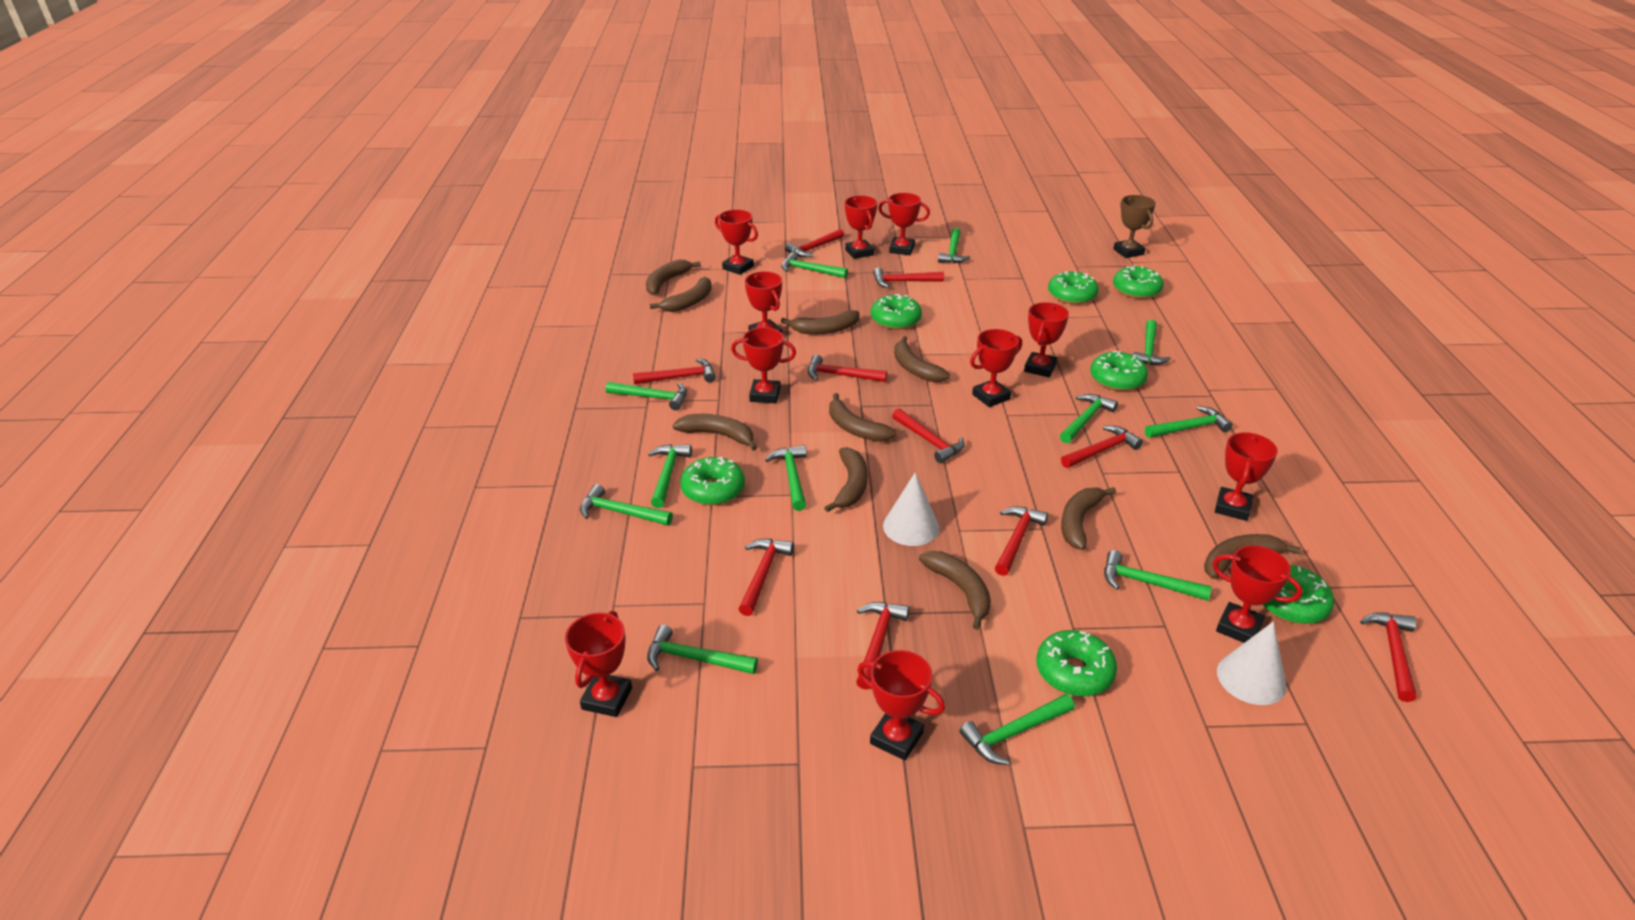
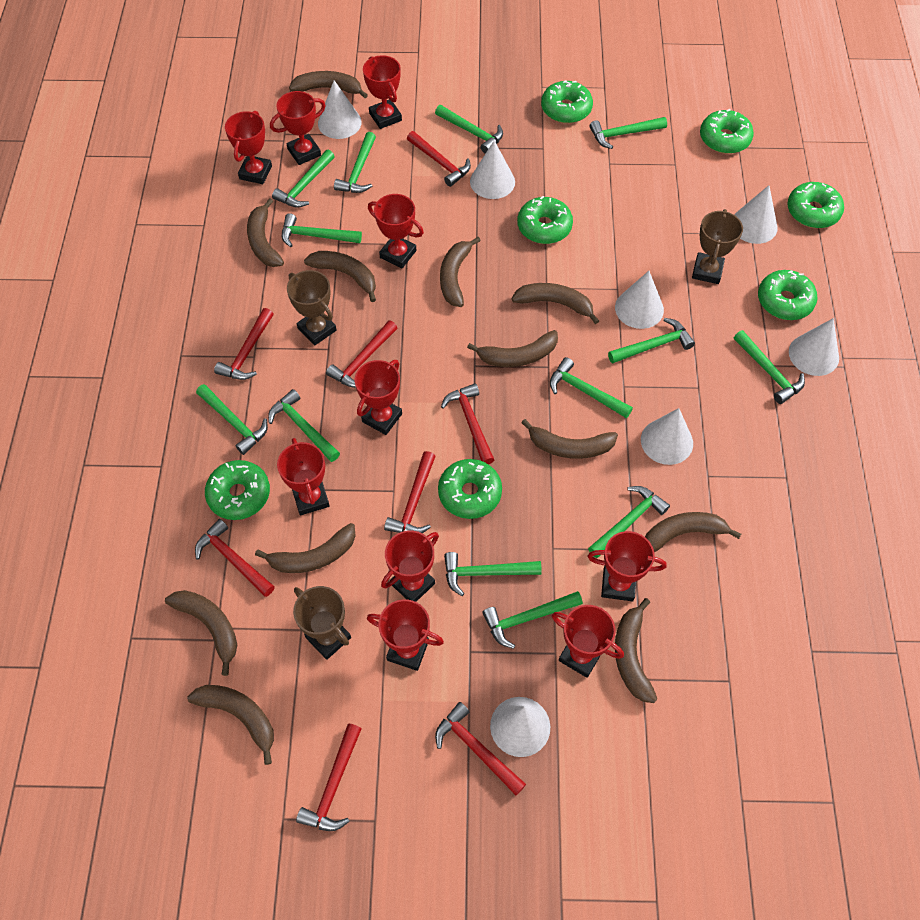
brown banana: [646,259,701,295] [650,277,712,312] [673,414,757,451] [781,310,859,335] [824,447,868,512] [829,393,897,442] [894,336,950,382] [919,551,991,630] [1061,487,1116,550] [1204,534,1301,579] = 10 -> [165,590,237,676] [187,685,274,765] [247,198,284,267] [255,523,356,573] [289,71,368,98] [304,251,376,302] [440,237,481,307] [467,330,558,367] [512,283,599,324] [521,419,618,459] [615,598,657,703] [645,512,741,552] = 12
brown trophy: [1113,195,1156,258] = 1 -> [287,270,336,346] [293,586,351,660] [692,209,743,284] = 3
green hammer: [580,484,673,526] [606,382,687,410] [647,625,758,674] [648,444,692,508] [765,445,806,511] [781,252,848,278] [938,228,970,263] [959,694,1075,765] [1060,394,1118,443] [1104,550,1212,601] [1133,320,1171,365] [1145,406,1233,438] = 12 -> [196,384,268,455] [268,389,340,462] [272,150,335,208] [282,213,362,247] [334,132,376,193] [435,105,503,154] [444,552,542,596] [482,591,583,649] [550,357,633,418] [588,486,670,558] [589,117,667,149] [608,318,695,364] [734,330,805,404] = 13
red hammer: [633,358,716,384] [739,539,794,616] [785,229,844,258] [808,355,887,382] [856,602,910,690] [873,267,944,288] [892,408,965,463] [995,506,1048,576] [1061,426,1143,468] [1360,612,1417,702] = 10 -> [195,519,275,597] [214,308,273,380] [296,723,361,831] [326,320,397,388] [384,451,436,533] [407,131,471,187] [435,702,526,796] [441,383,494,465] = 8
red trophy: [565,611,632,717] [715,209,758,275] [731,327,796,403] [745,271,782,333] [845,195,877,259] [857,650,945,761] [878,193,930,255] [970,329,1022,407] [1024,302,1069,377] [1212,545,1303,643] [1215,432,1278,521] = 11 -> [225,111,272,184] [270,91,326,165] [277,438,330,515] [355,360,402,435] [363,55,402,129] [367,599,444,671] [368,194,424,268] [381,530,439,602] [552,605,624,678] [588,531,667,601] = 10
white cone: [883,472,940,546] [1217,621,1287,705] = 2 -> [318,80,362,139] [470,140,515,199] [490,697,550,757] [615,271,664,329] [641,408,693,465] [734,185,778,244] [789,318,839,376] = 7

